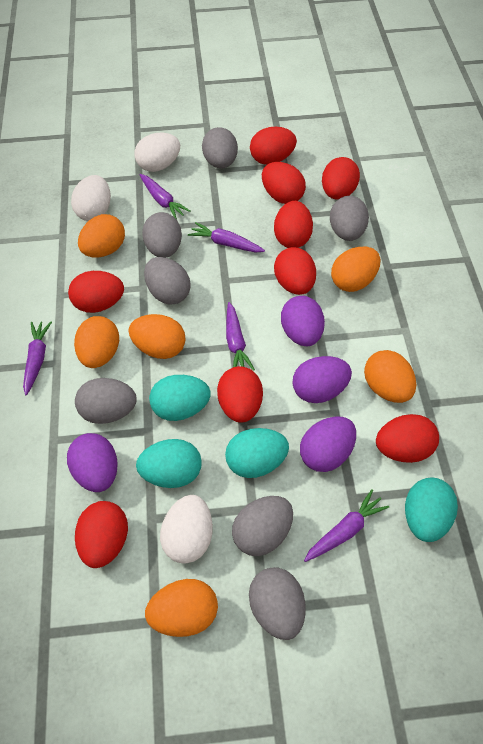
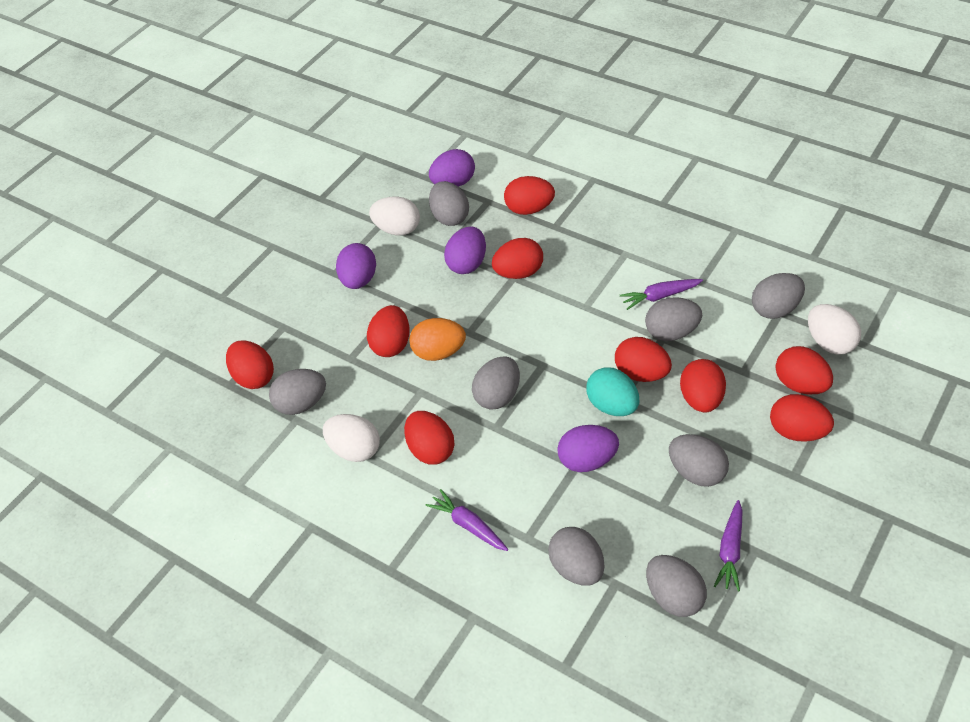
grey egg: [75,378,137,424] [142,212,182,258] [144,257,191,304] [202,127,238,168] [232,496,293,556] [249,567,305,640] [330,196,369,241] = 7 -> [269,369,326,415] [429,181,469,226] [472,356,520,410] [548,527,605,586] [645,297,702,341] [646,555,707,617] [669,434,729,487] [752,273,805,319] = 8
orange egg: [74,316,119,368] [78,214,125,258] [129,314,186,359] [145,579,218,637] [331,247,381,292] [364,350,416,403] = 6 -> [409,318,466,361] = 1
purple carrot: [23,322,52,395] [140,174,191,220] [188,222,265,252] [226,302,255,371] [304,490,390,562] = 5 -> [426,489,508,551] [620,279,703,310] [714,500,743,591] = 3
turquoise egg: [136,439,202,488] [149,375,211,421] [225,428,289,478] [405,478,458,542] = 4 -> [586,367,639,416] = 1

